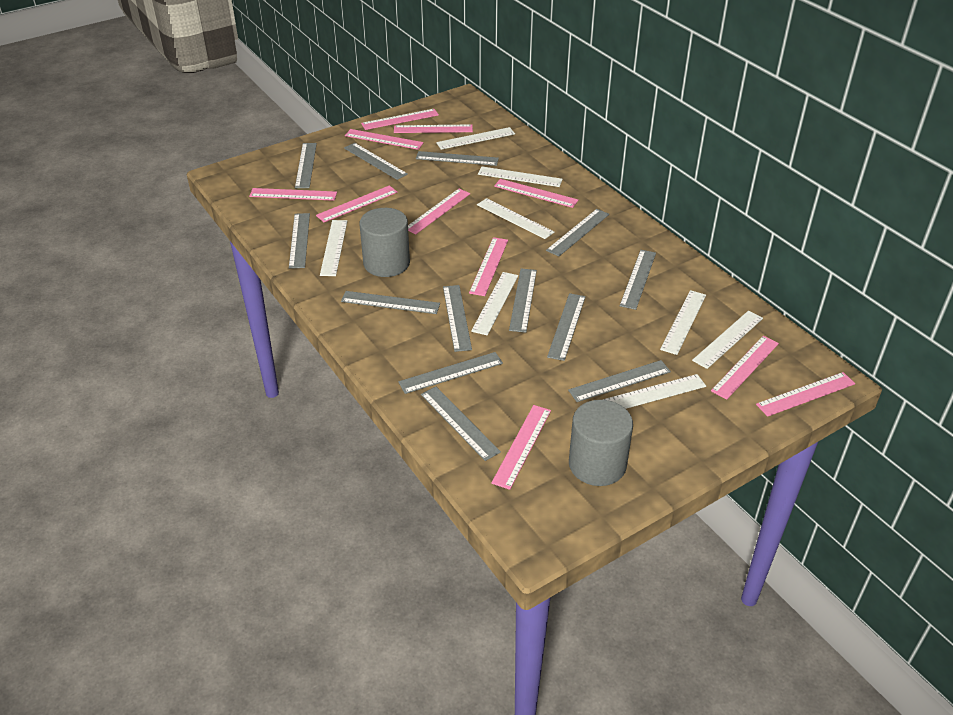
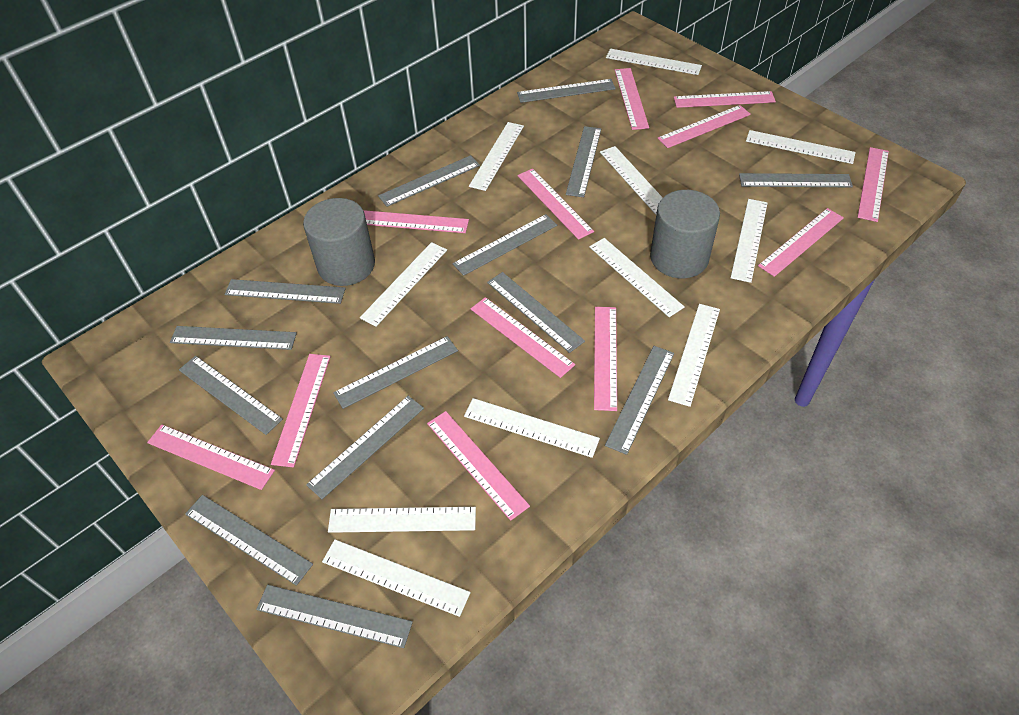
grey ruler: [289,213,310,269] [295,143,317,188] [341,291,440,314] [344,143,408,180] [398,352,503,394] [416,151,499,166] [421,387,501,461] [443,285,472,352] [509,269,537,333] [546,209,609,257] [547,293,586,361] [568,360,671,402] [620,250,656,310] = 13 -> [170,326,297,350] [179,356,283,435] [185,495,313,586] [225,279,346,304] [256,585,413,648] [306,396,424,499] [333,336,458,409] [378,155,480,207] [453,214,557,276] [487,272,585,353] [517,79,616,103] [566,126,601,197] [605,346,674,455] [739,173,853,187] = 14
pink ruler: [249,188,337,201] [316,185,398,223] [345,129,424,150] [361,109,439,130] [394,125,473,133] [408,189,470,234] [469,237,508,296] [491,405,551,490] [494,179,578,208] [711,336,779,400] [756,372,855,417] = 11 -> [147,424,275,490] [271,354,331,467] [363,210,469,233] [427,411,530,521] [471,297,575,378] [517,168,594,240] [594,307,617,411] [615,68,649,130] [657,105,751,148] [674,91,776,108] [758,208,844,277] [857,147,889,222] = 12
white ruler: [320,220,347,276] [436,127,515,150] [471,272,518,335] [477,198,554,239] [478,167,563,187] [603,374,706,409] [660,290,706,355] [692,311,763,369] = 8 -> [322,539,471,617] [328,507,476,533] [360,242,447,327] [464,398,600,458] [469,122,524,191] [589,238,685,317] [600,146,663,215] [606,49,702,75] [668,304,720,407] [731,199,768,283] [746,130,856,164] = 11

